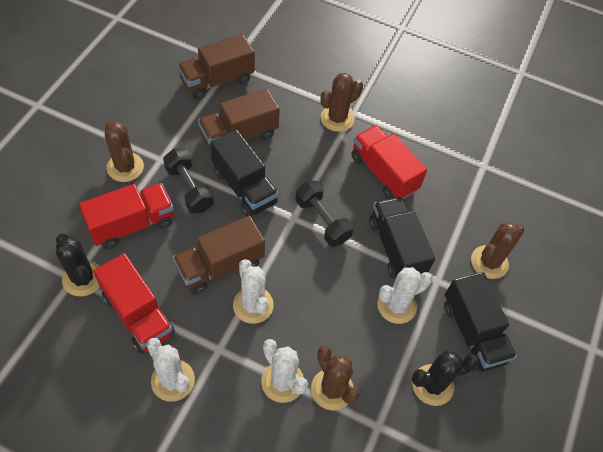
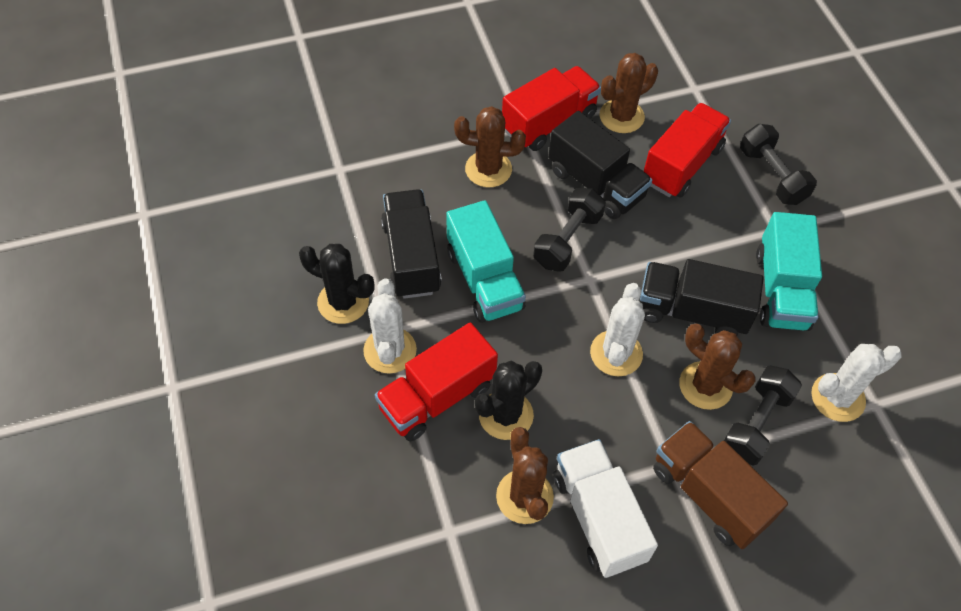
black dumbbell: [163,149,214,213] [295,181,354,247] = 2 -> [533,188,606,272] [724,365,802,466] [740,124,817,205] = 3
brown truck: [173,216,265,295] [177,34,255,100] [198,88,280,151] = 3 -> [653,421,788,549] = 1
turquoise truck: none = 0 -> [446,200,526,323] [756,212,822,331] = 2
white cactus: [147,338,195,402] [233,259,274,324] [261,339,308,403] [377,267,433,324] = 4 -> [363,279,417,374] [590,283,645,376] [811,344,902,422] = 3
white truck: none = 0 -> [553,439,658,578] = 1

